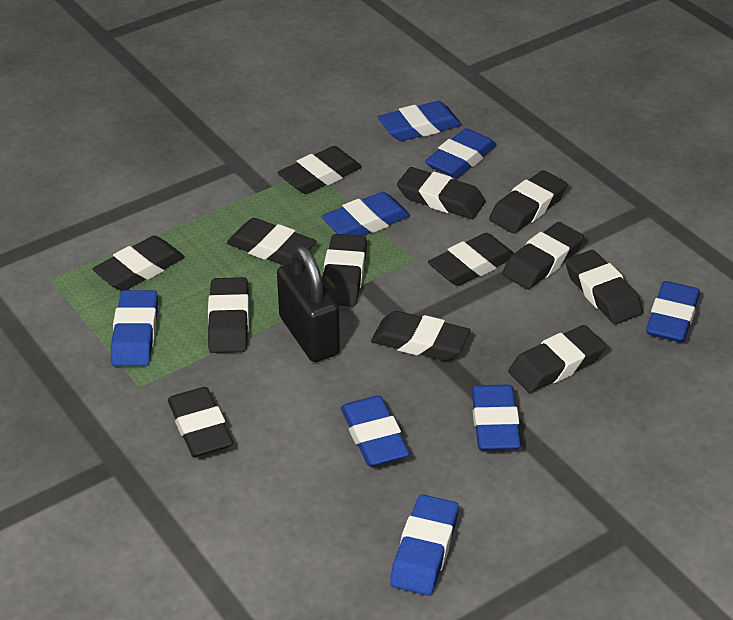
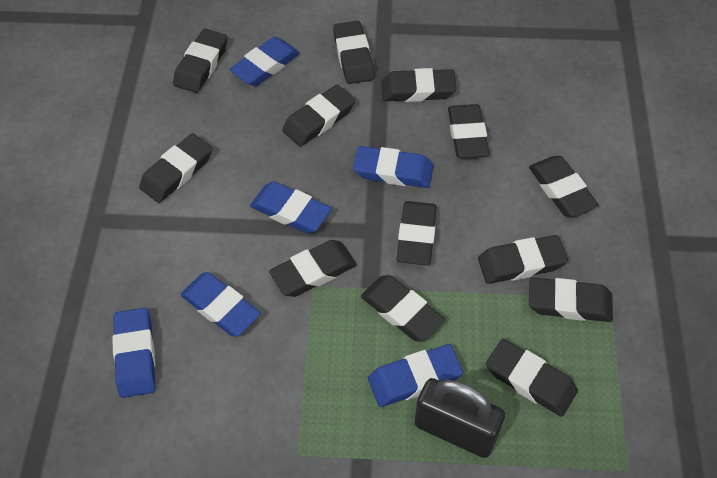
blue eraser: [111,290,158,366] [321,192,410,236] [341,396,410,466] [378,101,462,141] [390,494,459,596] [425,128,496,178] [472,385,521,450] [646,281,700,343] = 8 -> [112,308,155,398] [180,272,261,336] [230,37,300,86] [250,181,332,234] [353,146,433,188] [368,344,463,407] = 6

